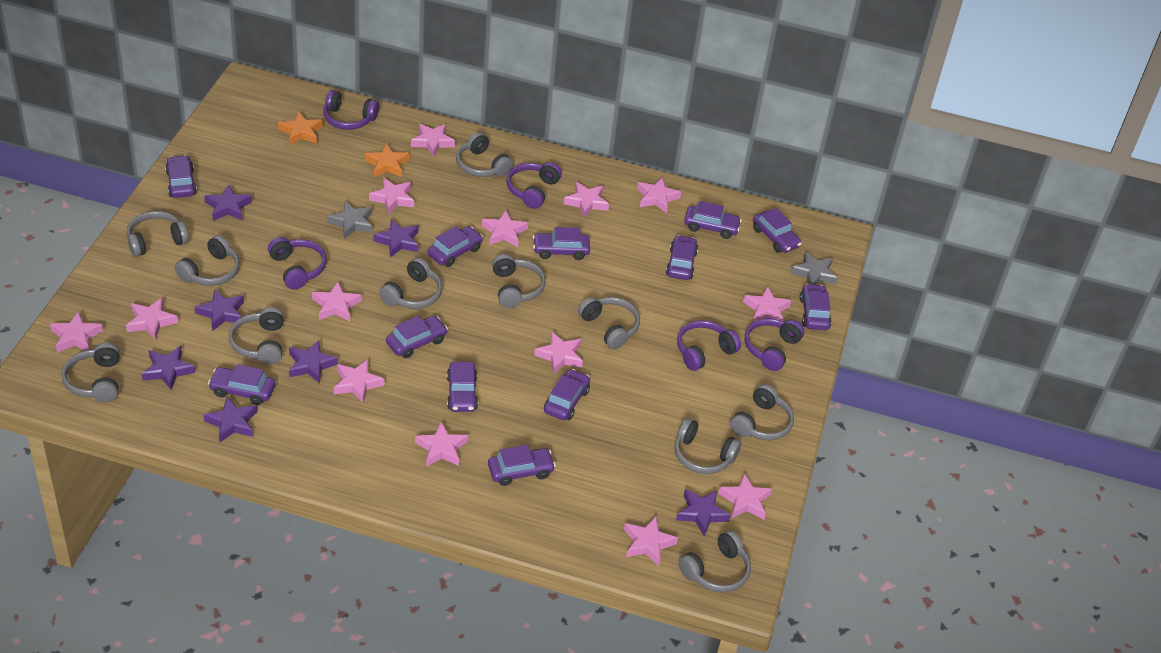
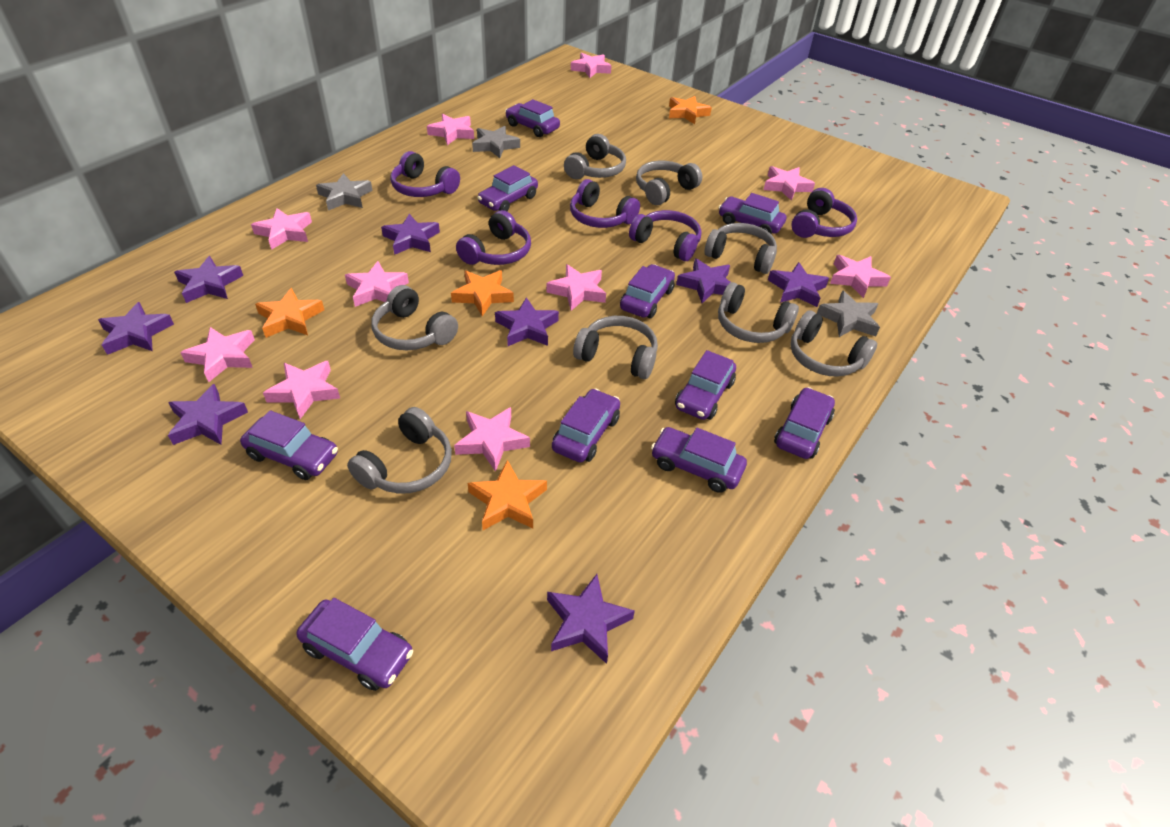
grey headphones: [62,342,120,403] [127,211,189,257] [175,235,240,286] [229,307,284,365] [379,258,442,309] [456,132,513,177] [492,254,546,308] [578,297,640,349] [675,418,741,474] [678,530,751,593] [730,384,794,440] = 11 -> [347,407,452,494] [371,285,458,350] [564,134,626,179] [573,316,658,379] [636,161,702,205] [705,223,777,274] [718,282,799,343] [790,310,877,377] = 8
grey star: [327,201,372,239] [790,251,838,285] = 2 -> [316,173,373,211] [472,126,520,158] [817,290,880,337] = 3
orange star: [278,112,323,145] [364,143,410,177] = 2 -> [255,288,324,338] [451,270,514,316] [468,460,547,530] [669,96,712,124] = 4
pink star: [50,311,103,353] [126,298,178,340] [312,282,361,321] [334,359,384,403] [369,178,414,214] [411,124,455,157] [415,422,468,467] [482,210,528,247] [534,332,583,374] [564,182,609,218] [624,516,678,566] [637,177,681,213] [718,473,772,520] [743,286,792,323] = 14 -> [180,327,255,382] [251,208,312,250] [263,361,340,419] [345,261,409,307] [427,114,474,145] [454,407,530,472] [546,264,606,311] [571,53,612,78] [763,166,815,201] [830,255,891,298] = 10
purple car: [165,155,197,198] [208,364,275,405] [386,316,448,358] [427,226,483,267] [447,362,478,412] [488,445,556,486] [533,227,590,260] [544,369,590,420] [666,235,698,280] [684,201,742,239] [753,208,802,253] [800,284,832,330] = 12 -> [240,410,338,480] [296,598,413,691] [477,165,538,211] [505,99,560,137] [552,388,620,463] [620,264,675,318] [651,427,747,493] [675,350,736,420] [718,193,786,234] [774,387,835,459] = 10
purple star: [142,346,195,390] [195,289,244,331] [204,185,252,221] [204,396,257,442] [289,340,338,384] [373,219,419,258] [676,489,731,536] = 7 -> [98,302,174,355] [168,384,248,445] [174,256,243,303] [381,214,440,255] [495,297,559,346] [547,574,635,664] [676,258,730,303] [768,262,829,307] = 8

